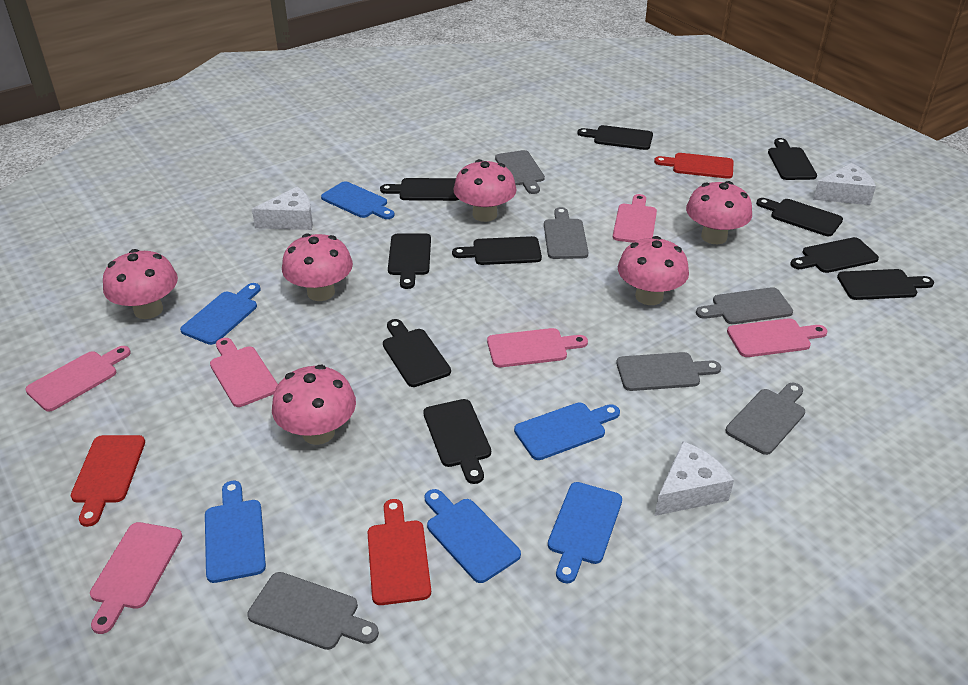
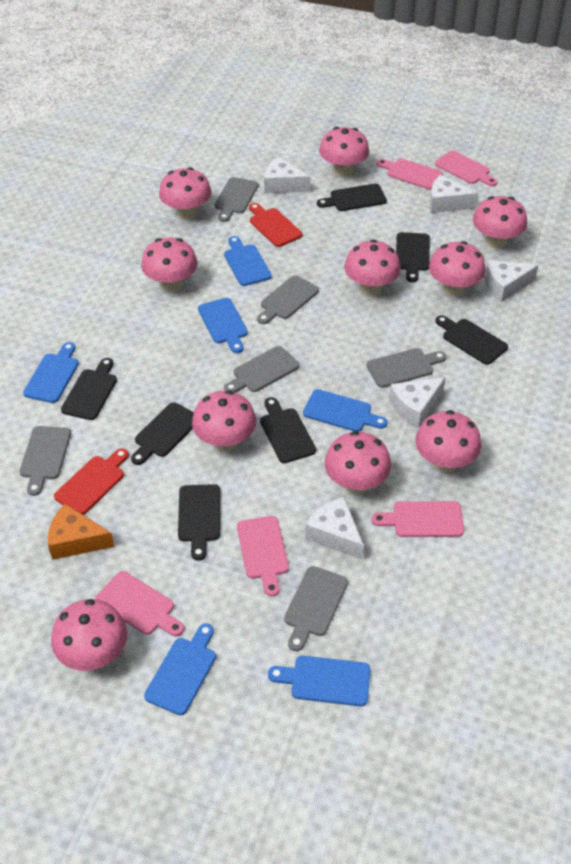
black cutting board: [380,178,459,201] [383,319,451,387] [388,233,431,289] [423,399,491,484] [452,236,542,265] [578,125,653,150] [756,198,843,236] [768,138,817,180] [790,237,879,273] [837,269,934,300] = 10 -> [61,358,117,420] [131,402,194,465] [178,484,220,561] [260,397,316,463] [317,184,387,211] [396,232,430,282] [435,315,508,365] = 7
orange cheese: none = 0 -> [48,504,114,560] = 1
pink cutting board: [25,346,131,411] [90,522,182,634] [210,338,278,407] [487,328,588,367] [613,194,657,243] [727,318,827,357] = 6 -> [95,571,184,636] [237,516,289,597] [371,501,464,537] [377,159,443,189] [435,150,498,186] = 5
pink mushroom: [103,249,178,319] [272,365,356,445] [282,233,353,301] [453,159,517,222] [618,236,689,305] [686,181,752,244] = 6 -> [51,599,127,671] [141,238,197,292] [159,167,212,220] [192,390,256,451] [319,127,369,177] [325,431,391,494] [344,239,401,295] [415,410,481,472] [429,241,486,296] [473,196,527,249] = 10
red cutting board: [71,435,145,527] [368,499,431,605] [654,153,734,179] = 3 -> [54,448,129,515] [249,203,302,247] = 2
white cheese: [252,187,313,230] [655,441,734,516] [813,163,876,205] = 3 -> [264,157,310,193] [305,497,364,560] [389,377,446,428] [430,175,479,213] [485,260,539,302] = 5

